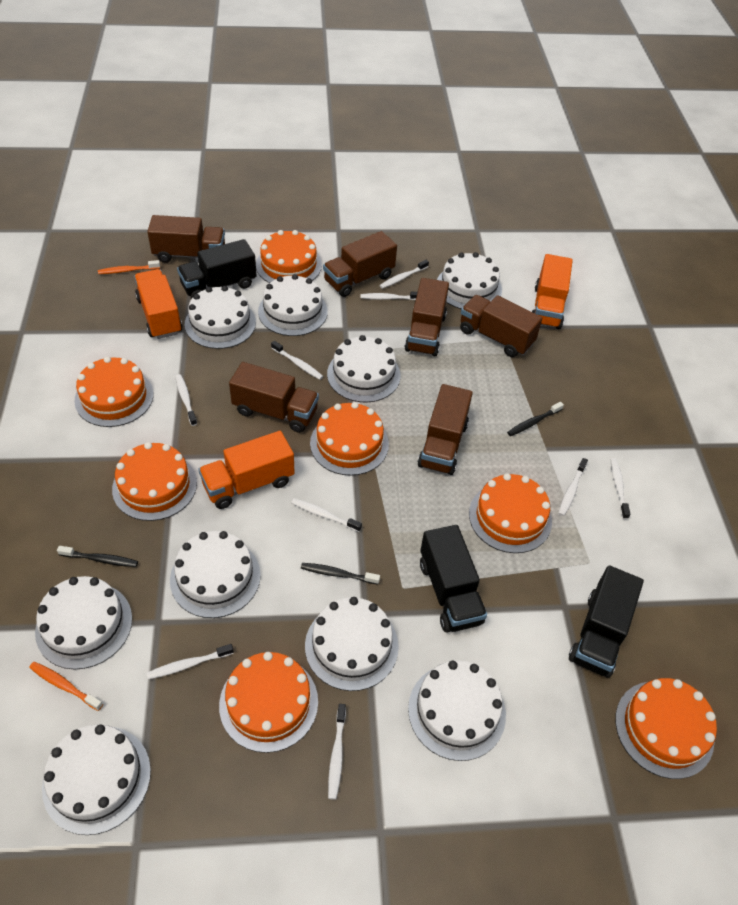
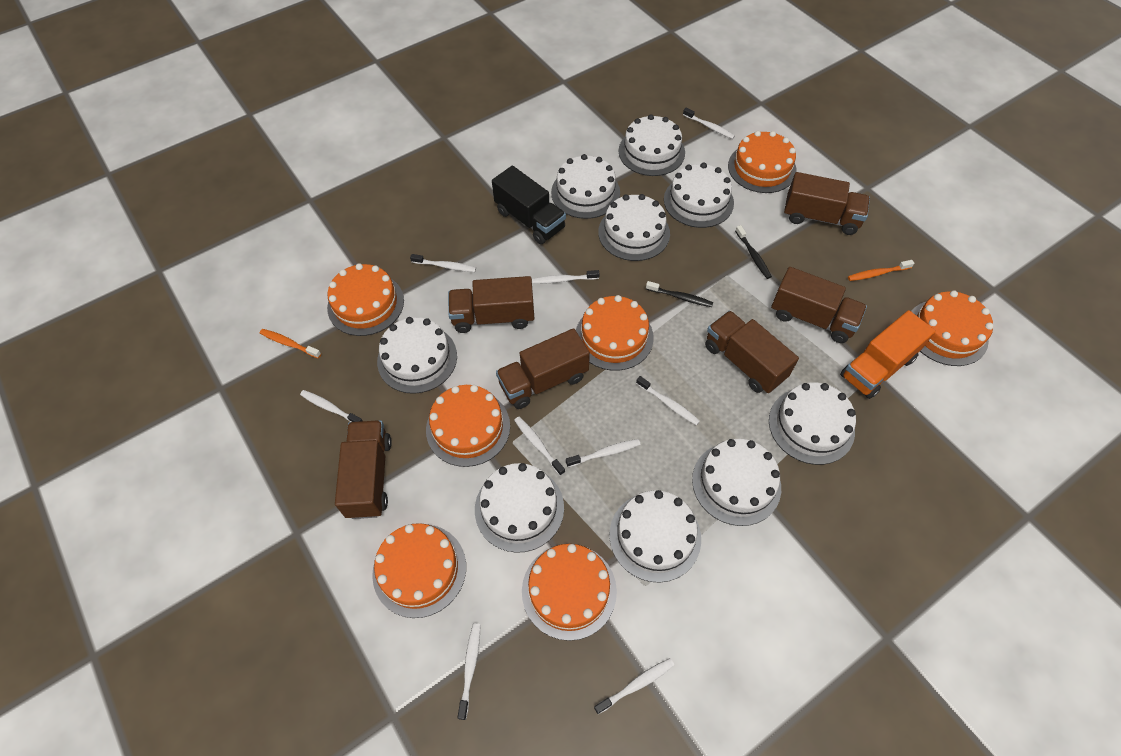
black toothbrush: [57,546,138,567] [301,563,380,584] [507,402,564,436] = 3 -> [646,281,713,307] [735,225,772,279] = 2
black truck: [177,239,257,299] [420,525,487,632] [569,565,644,678] = 3 -> [492,166,566,244] = 1
orange truck: [134,269,182,339] [199,431,294,509] [532,254,573,329] = 3 -> [840,310,936,399] = 1

